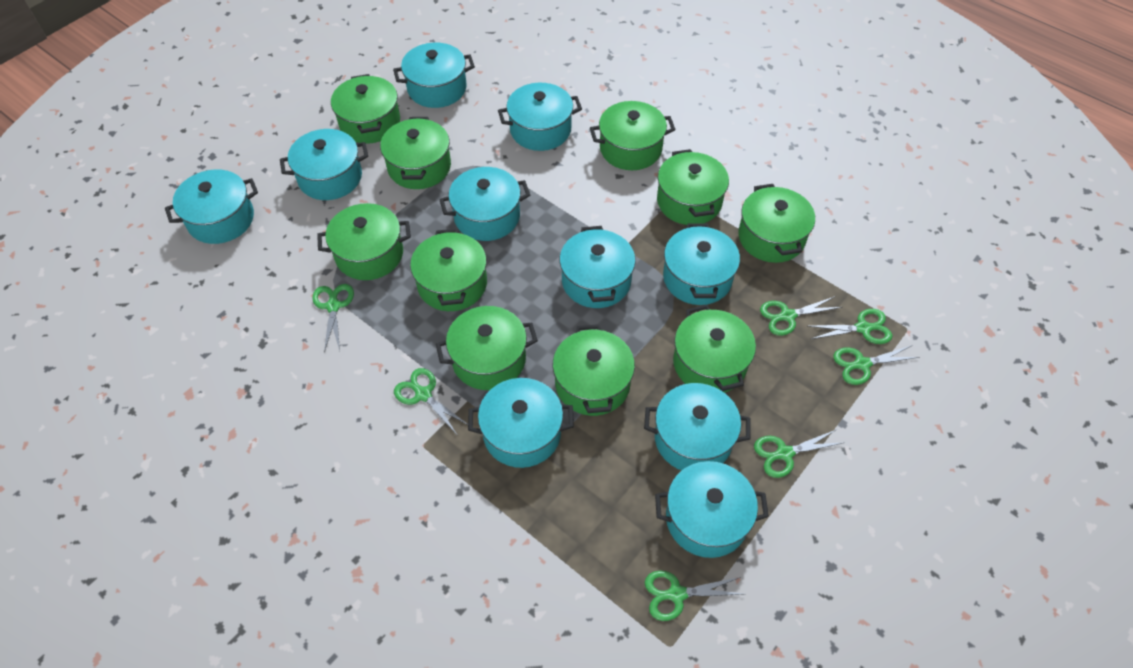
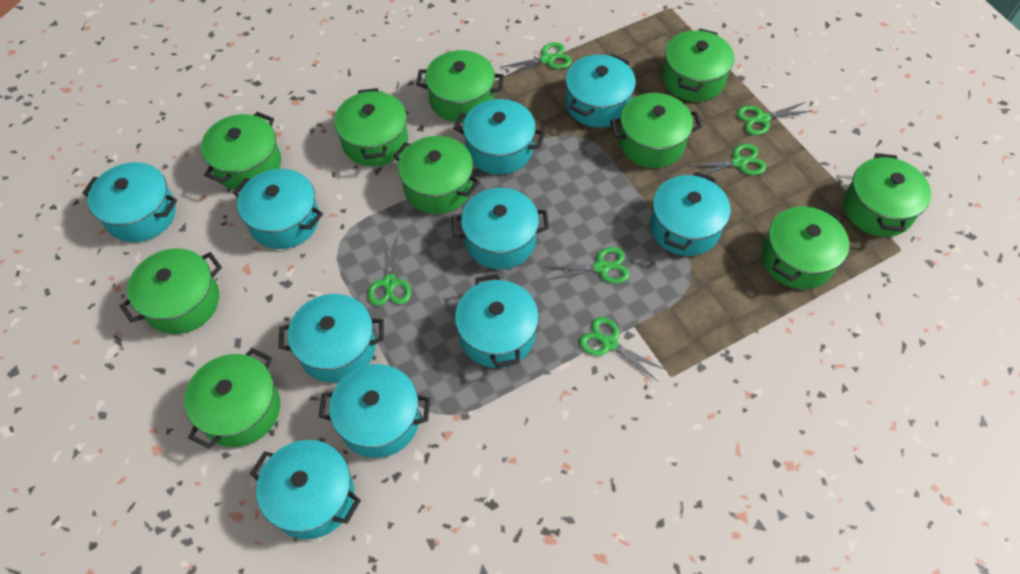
green scissors: [312,284,354,353] [394,368,468,436] [644,571,743,621] [754,429,845,478] [760,296,842,336] [809,309,892,344] [833,345,920,385] = 7 -> [368,234,411,306] [501,42,572,77] [544,247,630,284] [579,317,666,381] [687,144,766,175] [737,102,812,135] = 6

